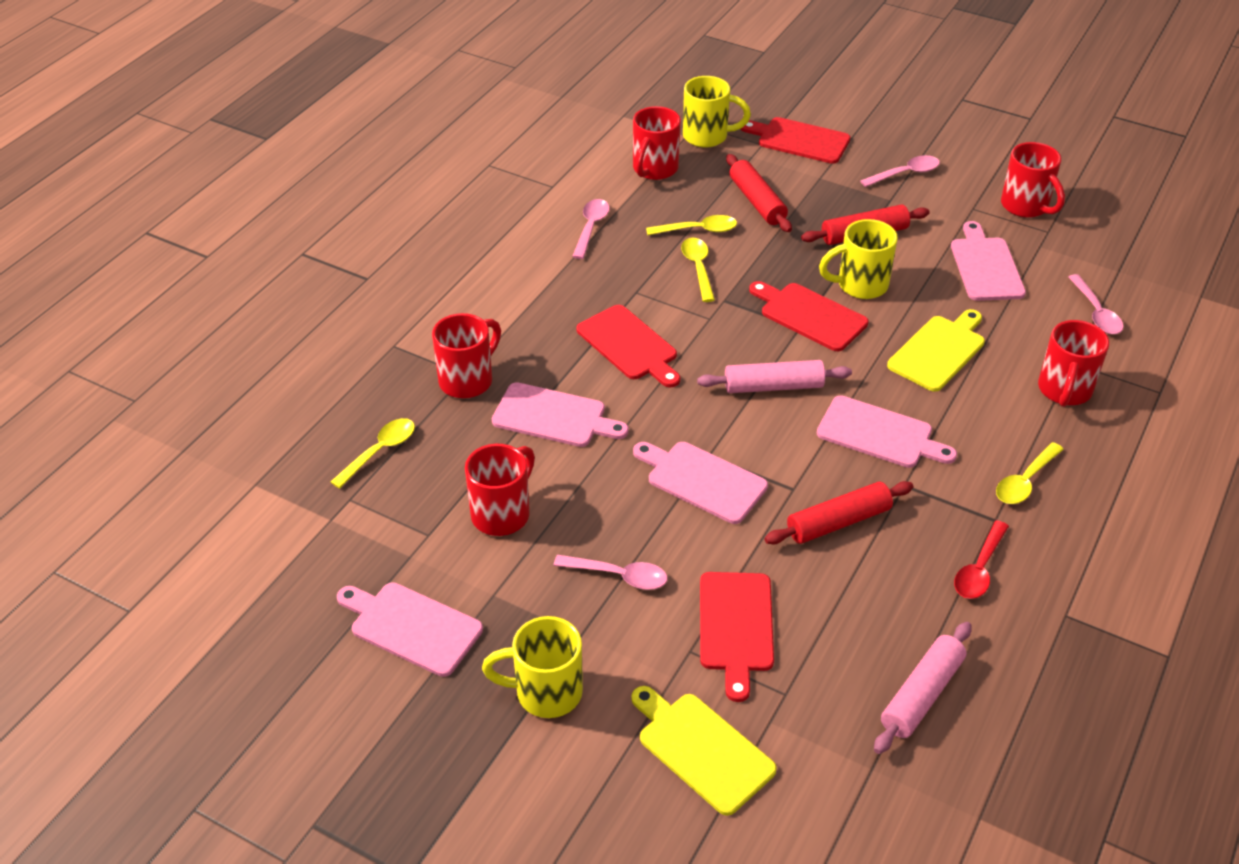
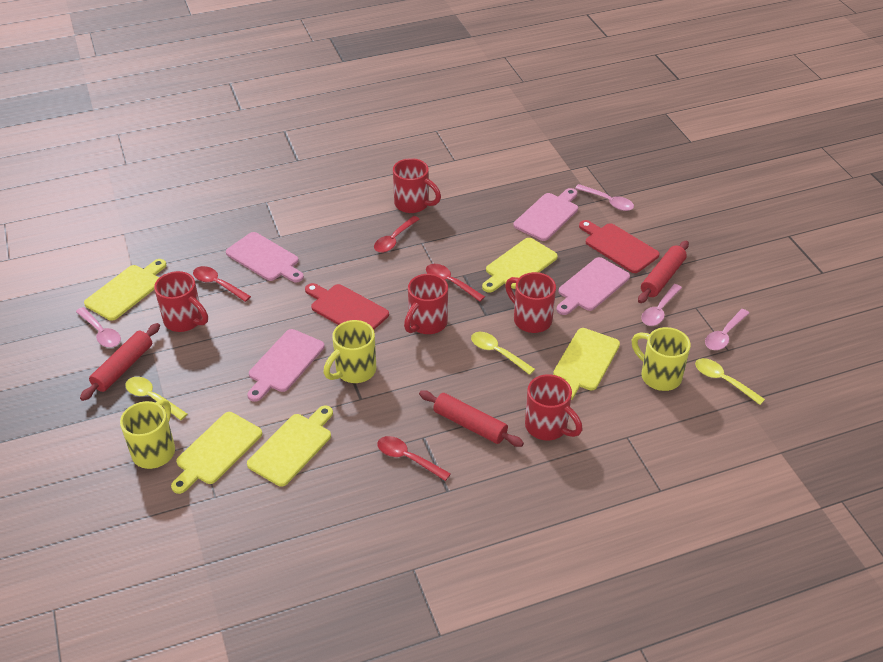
pink cutting board: [337,582,483,677] [492,382,629,447] [633,442,768,524] [817,396,957,468] [951,221,1026,301] = 5 -> [226,232,304,283] [247,329,325,402] [513,188,578,241] [557,257,630,315] = 4
pink rolling pin: [697,360,852,393] [874,622,972,754] = 2 -> none = 0
red cutting board: [576,305,680,387] [700,572,774,702] [741,117,850,164] [749,281,869,351] = 4 -> [305,283,389,330] [579,220,660,273] = 2
red spoon: [954,520,1009,599] = 1 -> [193,266,251,302] [374,216,419,253] [377,436,451,481] [426,264,485,302] = 4
yellow cutting board: [631,686,777,816] [887,309,985,392] = 2 -> [84,259,166,321] [171,412,262,494] [247,406,333,486] [482,238,558,293] [553,328,620,400] = 5
yellow spoon: [331,418,415,489] [646,215,737,235] [681,238,715,302] [996,442,1064,504] = 4 -> [125,377,187,420] [471,332,535,375] [695,358,765,405] = 3

